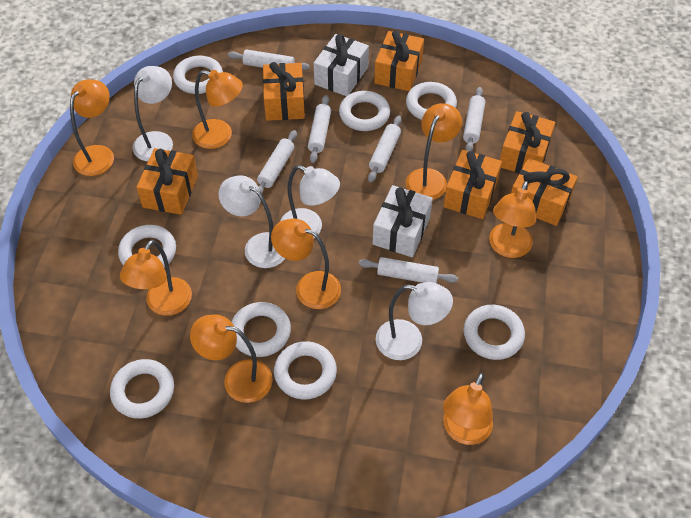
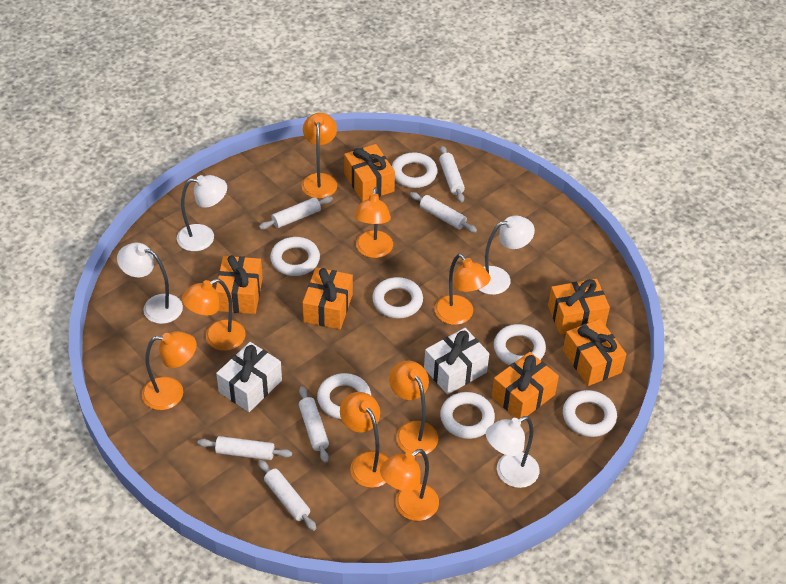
white ring: [110,359,174,419] [118,225,176,268] [173,56,223,94] [232,302,291,357] [274,341,337,400] [339,91,390,131] [406,82,457,120] [464,305,525,360] = 8 -> [270,237,320,276] [317,373,371,419] [372,277,423,319] [392,153,438,188] [440,392,495,439] [494,324,546,365] [563,390,617,437] = 7

